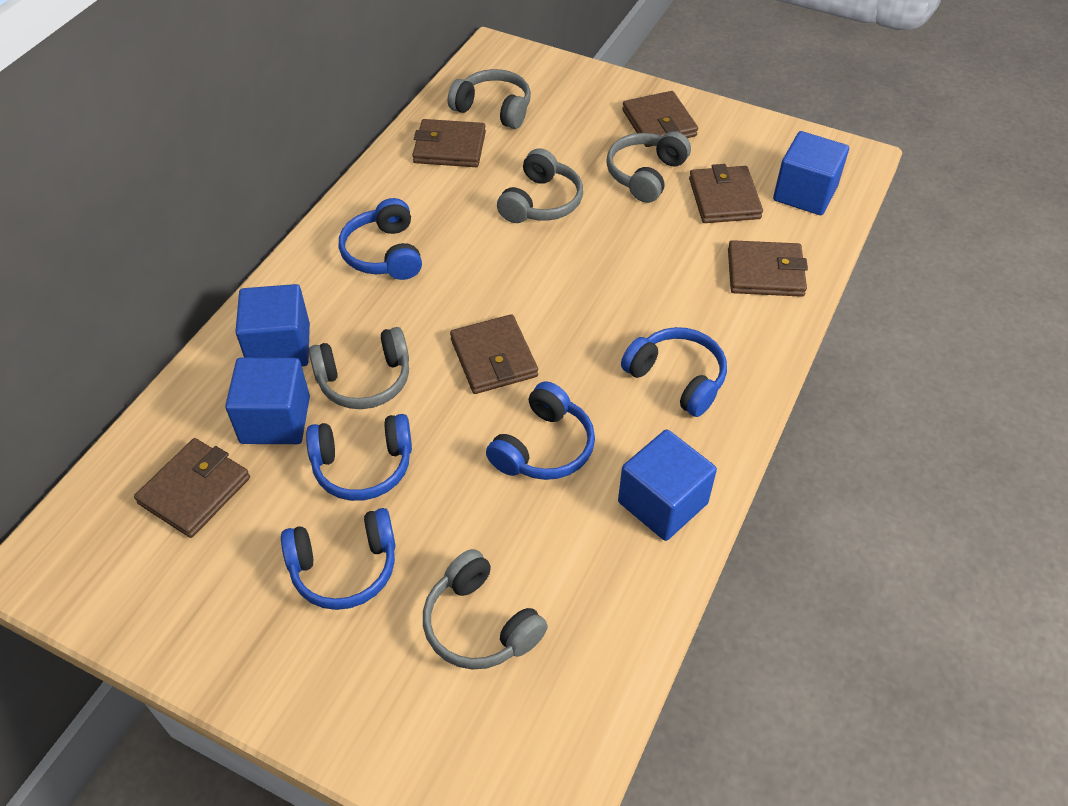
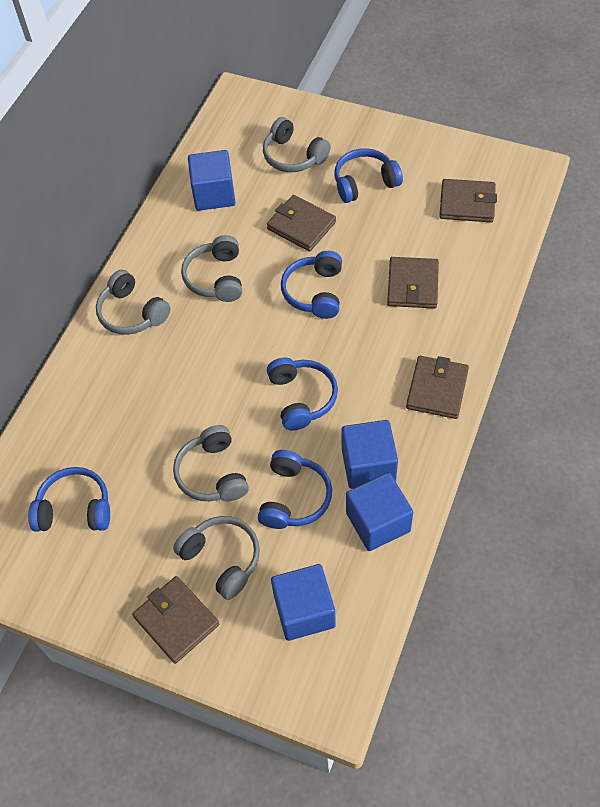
brown wallet: [134,438,250,538] [412,119,486,167] [450,314,538,394] [622,91,698,147] [689,164,763,223] [728,240,808,297] = 6 -> [132,576,219,664] [267,195,336,251] [387,257,439,308] [406,356,469,419] [439,179,497,222] = 5

